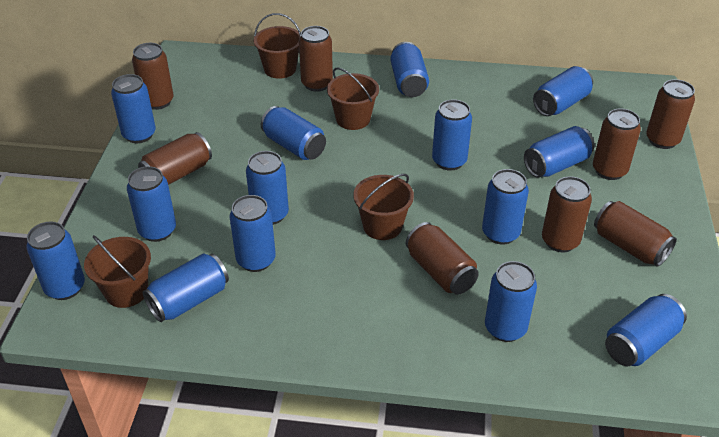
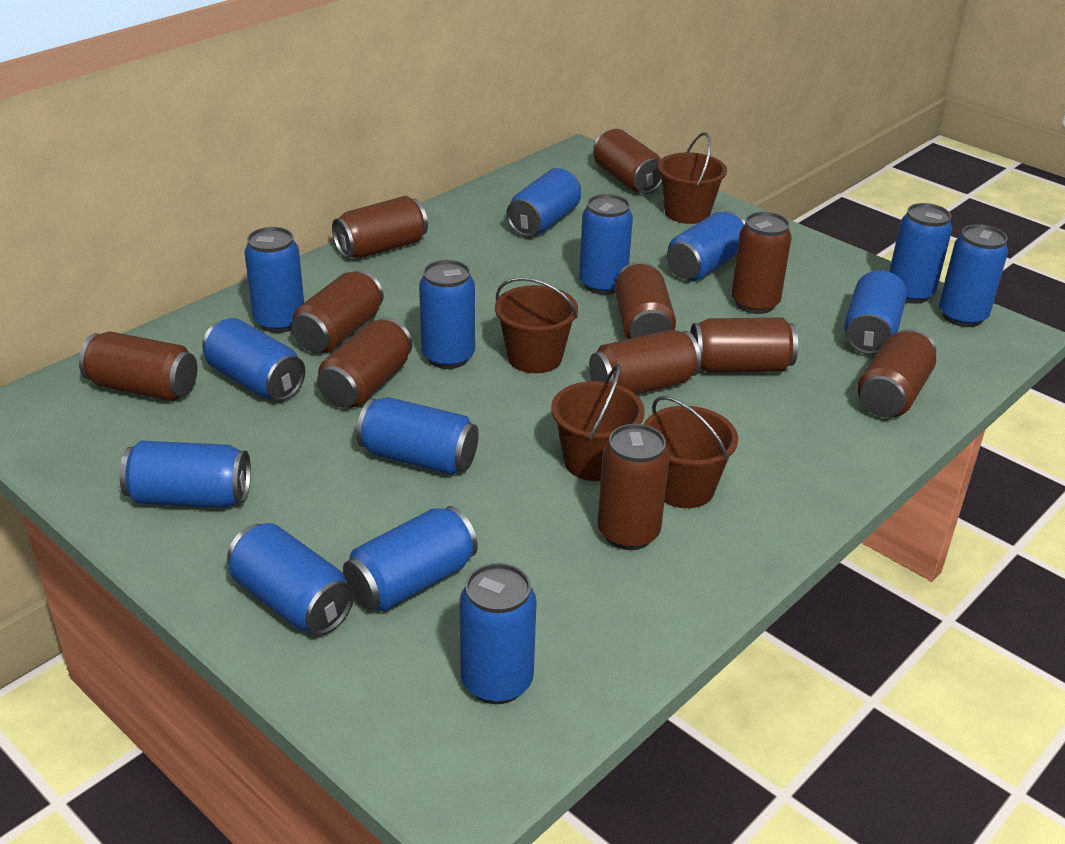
brown can: [132,43,174,110] [138,132,212,185] [299,26,333,92] [406,222,479,295] [542,177,592,252] [593,108,641,180] [594,201,677,267] [646,79,695,149] = 8 -> [79,331,197,401] [291,270,384,353] [317,317,412,408] [332,196,428,259] [589,329,701,394] [593,129,662,194] [598,424,670,550] [614,261,676,339] [690,318,798,373] [731,212,792,314] [857,329,936,418] = 11

